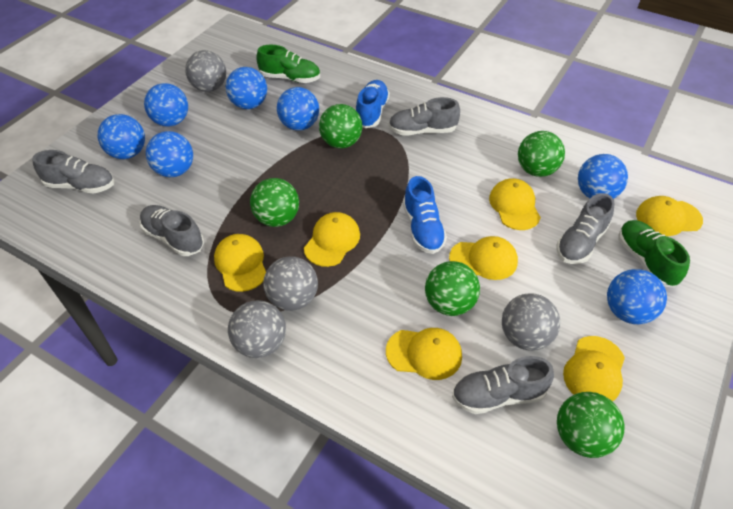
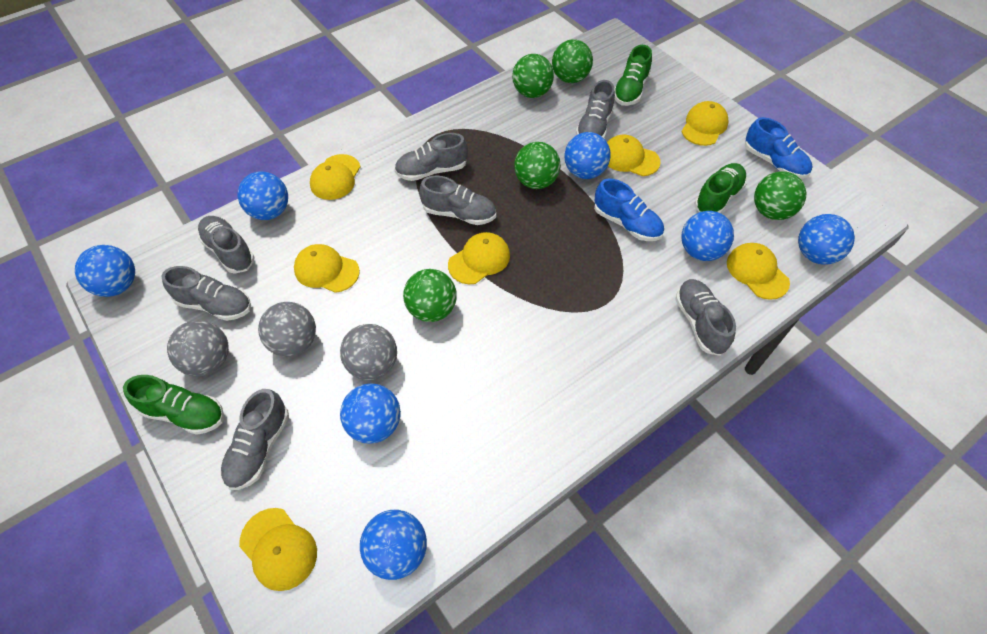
green shoe: [256,45,320,83] [618,220,690,287] = 2 -> [123,375,224,435] [614,45,652,106] [694,163,747,213] = 3
grey ball: [185,50,226,92] [228,300,286,358] [264,256,318,311] [502,293,561,351] = 4 -> [167,320,229,376] [258,302,316,357] [340,324,397,380] = 3
grey shoe: [32,150,114,194] [140,205,204,256] [389,97,460,136] [452,356,554,414] [557,193,615,264] = 5 -> [161,266,251,321] [197,216,255,274] [221,389,289,490] [394,133,468,181] [419,176,496,225] [576,80,615,139] [675,279,736,356] = 7

